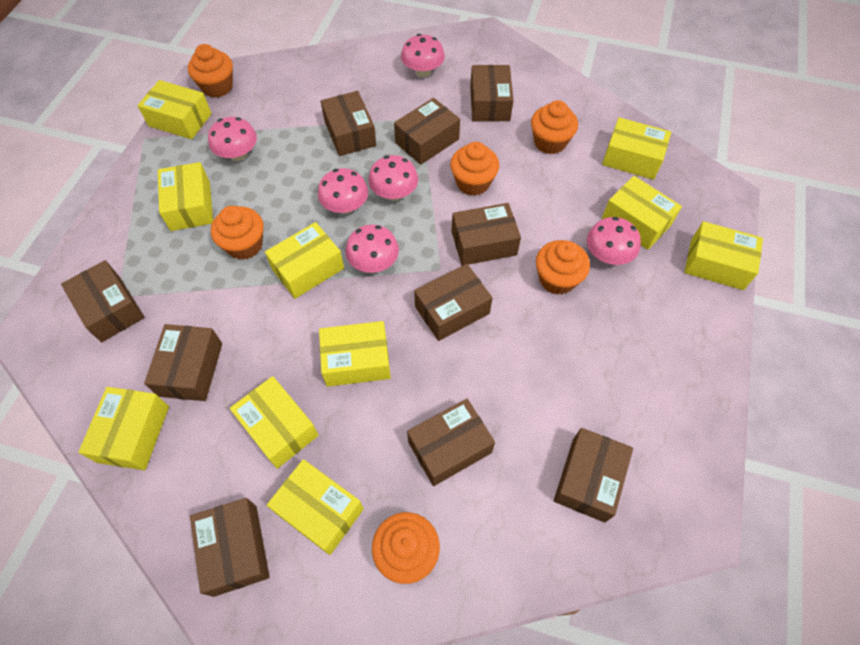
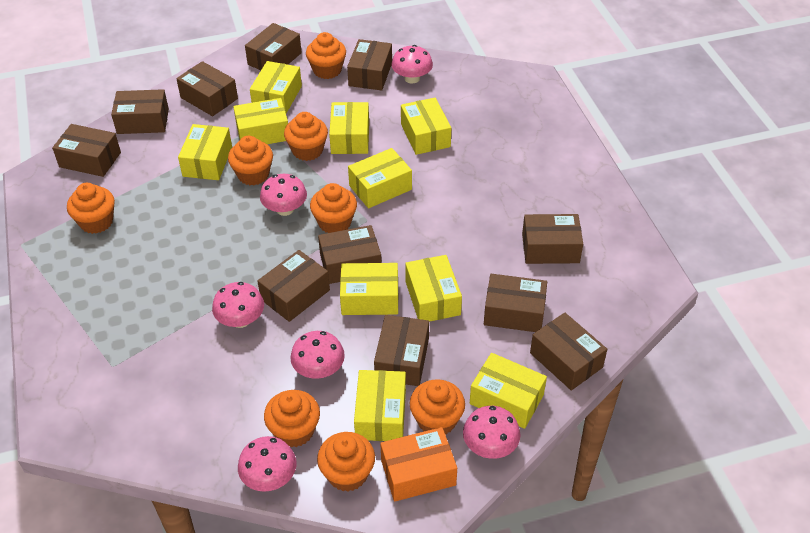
brown box: [61,260,145,342] [144,324,222,401] [190,498,270,597] [321,91,376,156] [394,98,460,165] [407,399,495,486] [414,264,493,341] [452,203,521,266] [470,65,513,122] [554,428,633,523] = 10 -> [52,124,121,177] [111,89,169,134] [176,61,238,116] [245,23,302,70] [258,250,330,322] [318,225,381,284] [347,39,392,90] [374,315,429,386] [484,274,547,332] [522,214,583,264] [530,312,607,391] = 11
orange box: none = 0 -> [380,427,457,502] = 1
orange cupcake: [188,44,233,98] [211,206,264,260] [372,512,440,584] [450,142,499,196] [531,100,578,154] [536,240,590,295] = 6 -> [67,183,115,234] [228,136,273,185] [264,390,320,447] [284,112,328,161] [306,32,346,79] [310,183,357,233] [317,432,375,492] [409,379,465,435] = 8

